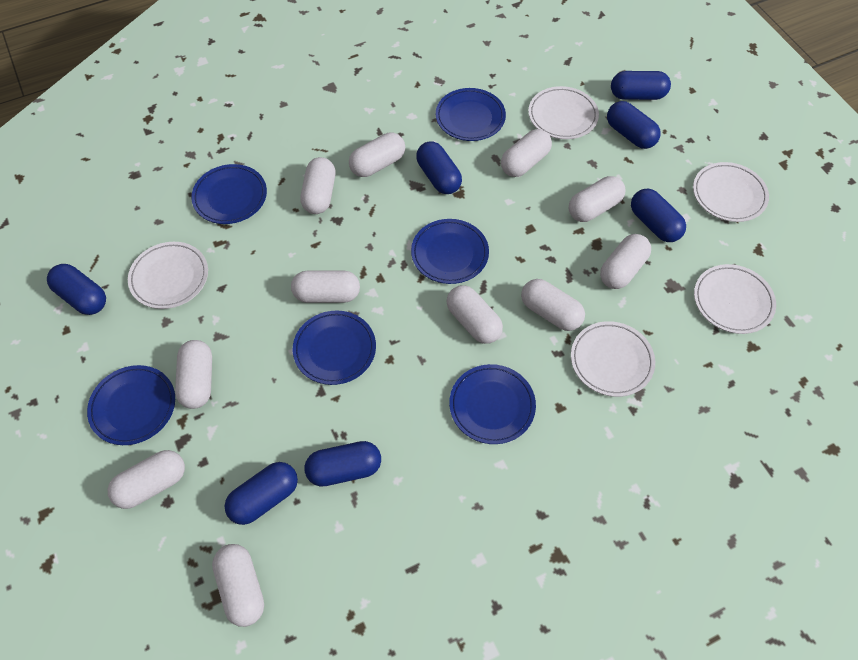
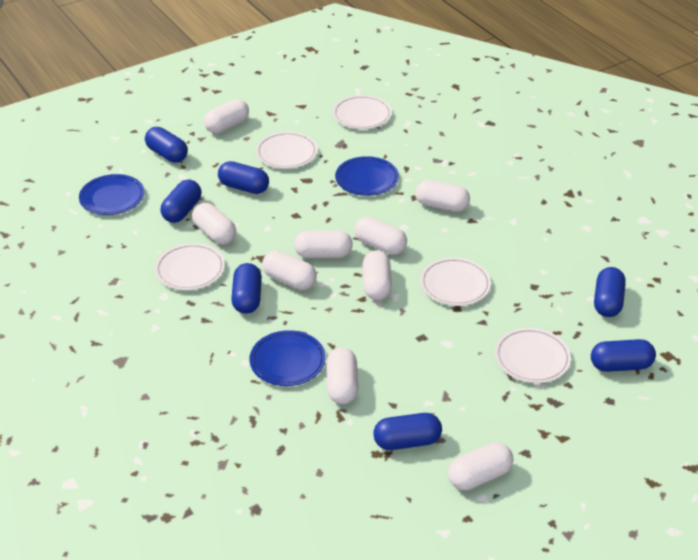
blue plate: [87,365,175,445] [191,164,267,224] [293,311,376,385] [411,219,489,284] [436,88,506,141] [449,364,536,444] = 6 -> [79,174,145,215] [250,330,326,386] [335,156,399,196] = 3
white capsule: [108,450,185,509] [175,340,212,409] [212,544,264,627] [291,270,360,303] [300,157,335,214] [349,132,405,177] [447,285,503,344] [501,129,552,177] [521,279,585,331] [569,176,626,222] [600,234,651,289] = 11 -> [192,203,236,244] [204,99,249,133] [262,251,317,290] [294,230,353,258] [326,347,358,404] [354,216,407,255] [362,250,392,300] [415,180,470,212] [448,442,514,490] = 9

